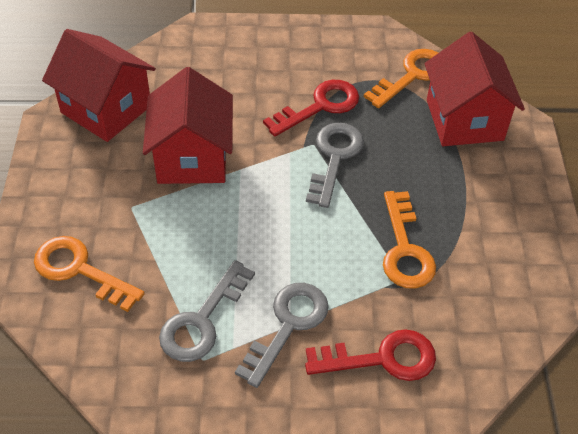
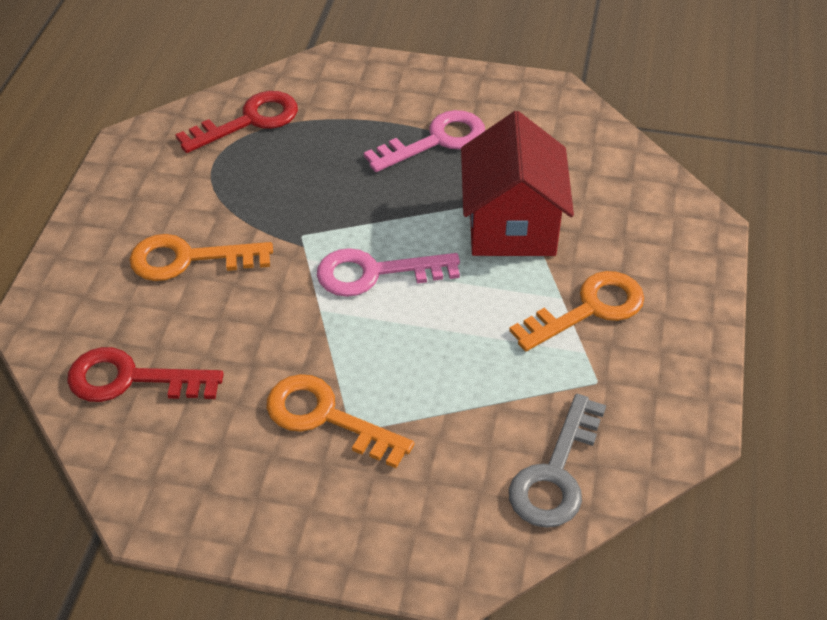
grey key: [159,260,255,362] [235,283,329,388] [306,123,364,208] = 3 -> [509,394,606,528] = 1
pink key: none = 0 -> [317,248,460,297] [364,110,485,172] = 2
red house: [42,29,156,142] [143,67,233,184] [424,32,525,146] = 3 -> [461,111,574,256] = 1

